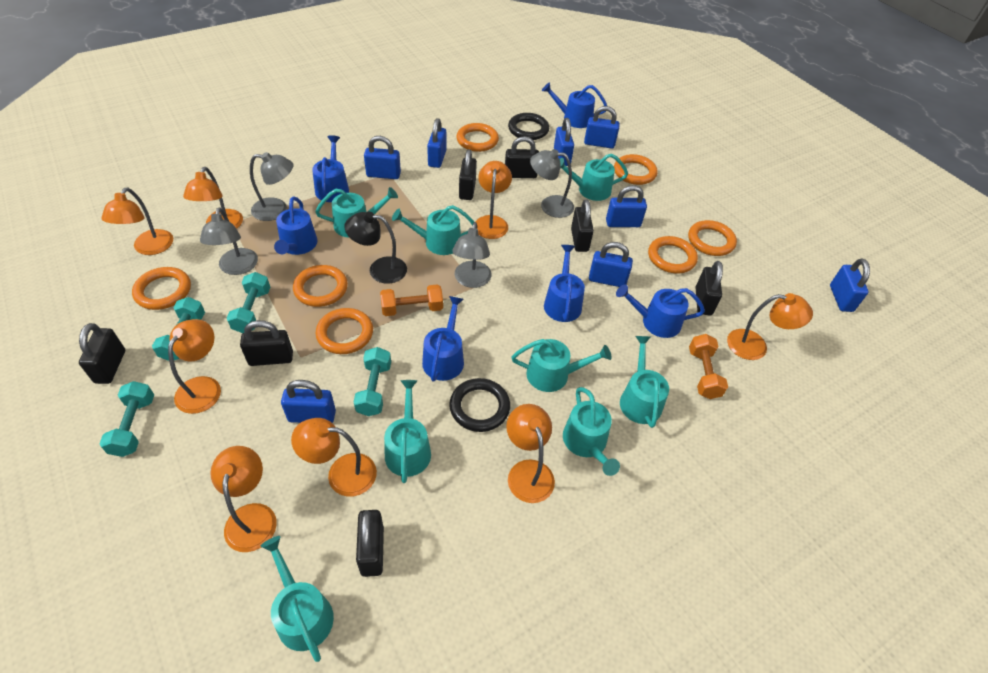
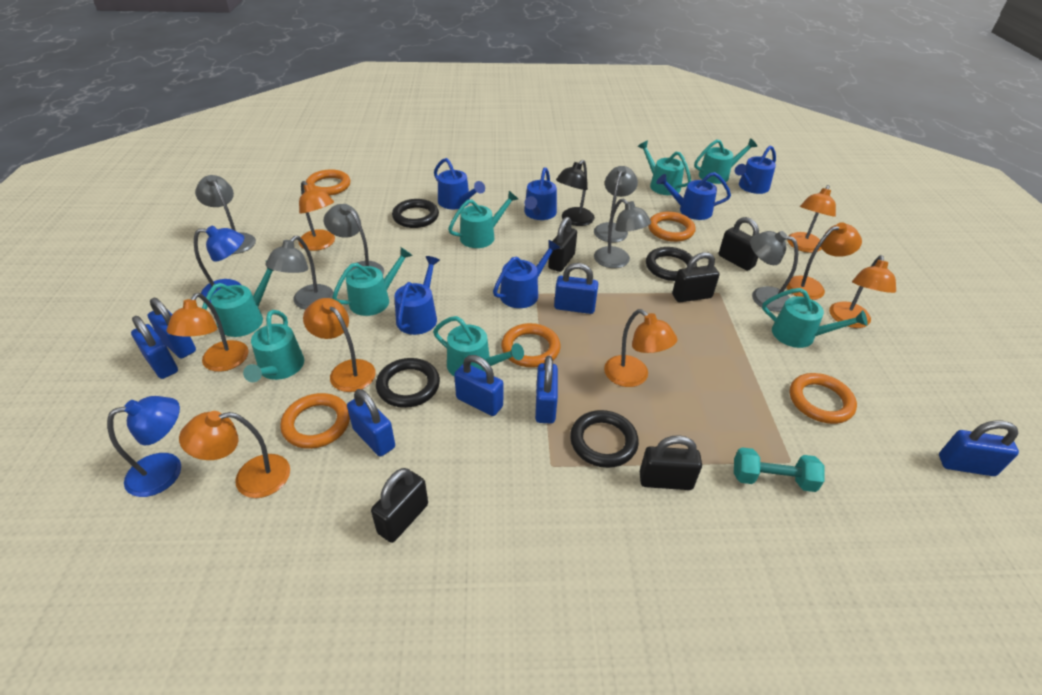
black padlock: [79,323,125,384] [240,320,293,366] [356,510,384,577] [459,149,477,200] [505,136,539,178] [571,199,594,252] [696,261,723,315] = 7 -> [371,468,428,543] [548,217,577,272] [640,435,702,490] [672,252,720,302] [719,217,759,271] = 5
black ring: [449,378,510,432] [508,113,549,140] = 2 -> [376,358,440,408] [392,199,439,228] [570,410,639,468] [646,247,697,281] = 4
blue lamp: none = 0 -> [107,396,181,497] [194,225,244,303] = 2
blue padlock: [281,380,336,423] [364,136,401,179] [427,118,447,168] [554,118,574,166] [584,106,620,148] [589,242,633,287] [606,185,647,227] [830,259,870,312] = 8 -> [131,316,178,379] [148,298,196,359] [347,389,395,457] [454,355,503,416] [535,356,558,423] [554,263,598,314] [939,420,1019,476] = 7
grey lamp: [200,207,258,275] [250,152,294,221] [452,222,492,288] [530,149,574,218] = 4 -> [195,175,256,254] [265,236,334,310] [323,204,384,274] [594,166,638,242] [594,199,651,268] [750,231,798,312] = 6
orange dumbbell: [380,284,443,316] [689,334,728,399] = 2 -> none = 0
orange ring: [132,267,191,310] [293,265,348,307] [316,308,373,354] [457,123,499,152] [614,154,658,185] [648,236,698,274] [688,220,737,256] = 7 -> [280,393,350,449] [306,169,350,196] [501,323,561,368] [648,212,696,242] [790,373,857,424] = 5
turquoise dumbbell: [99,381,154,457] [152,297,205,361] [227,272,270,333] [354,347,391,416] = 4 -> [734,447,825,492] = 1

